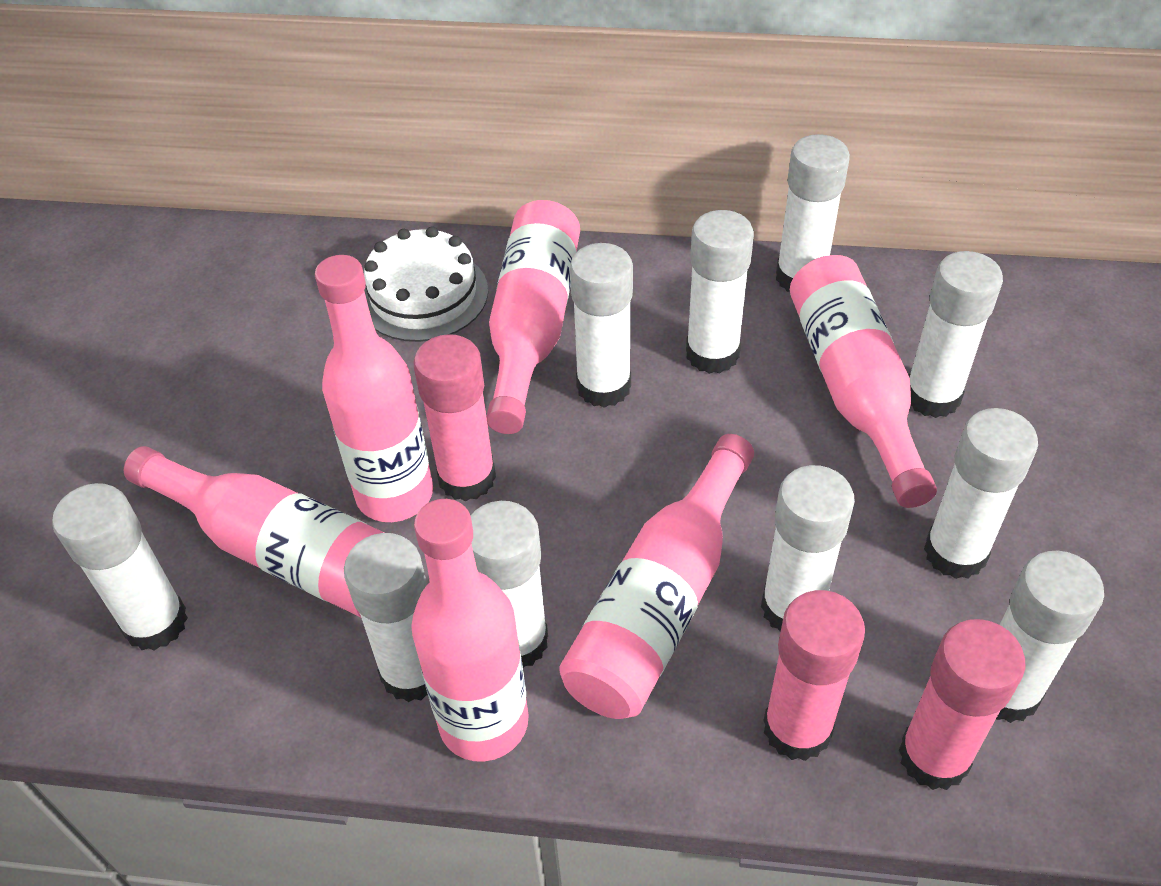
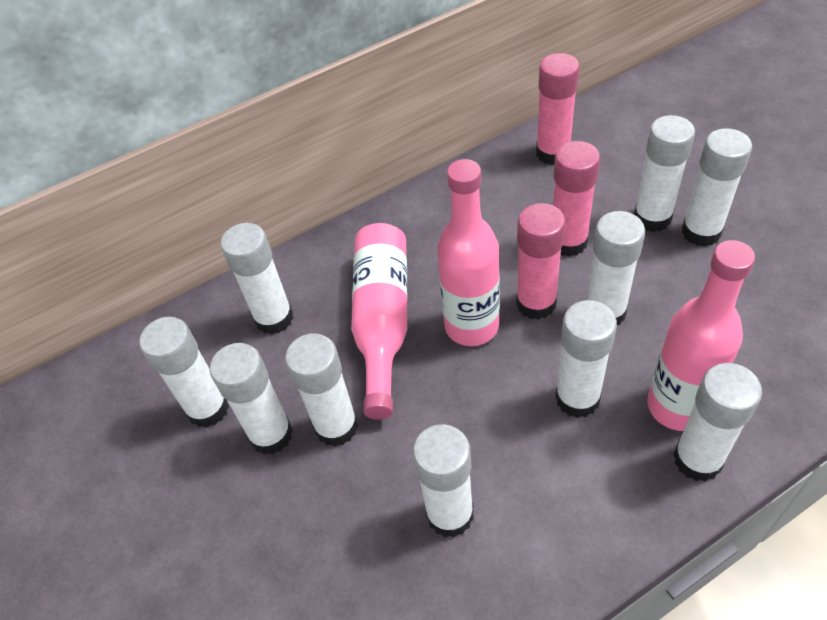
pink bottle: [124,446,385,618] [315,255,433,522] [411,499,529,762] [486,200,580,434] [559,434,754,719] [790,255,937,508] = 6 -> [351,223,408,420] [437,159,500,346] [647,240,755,431] = 3
white cake: [364,226,488,342] = 1 -> none = 0

